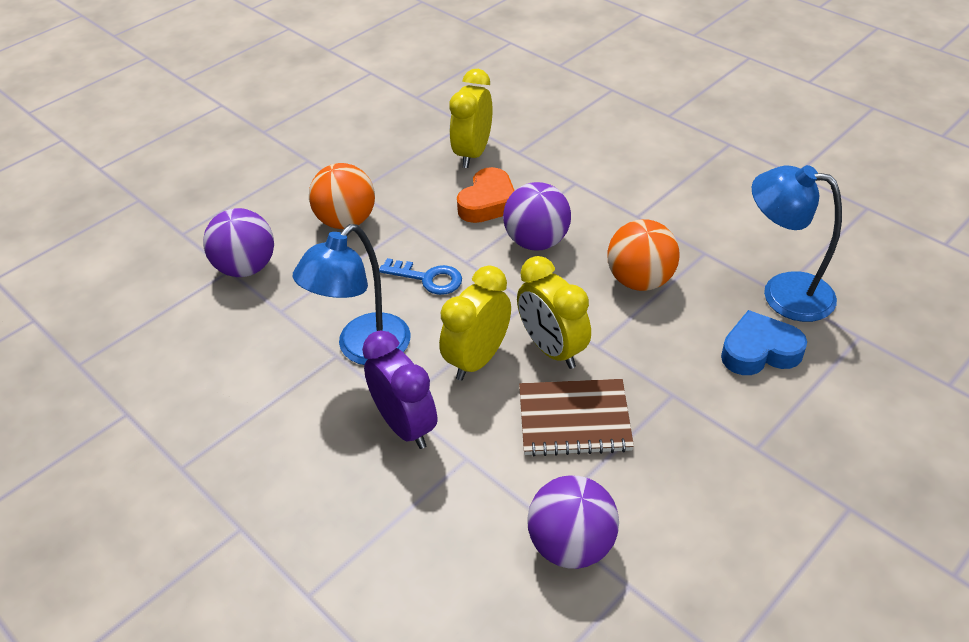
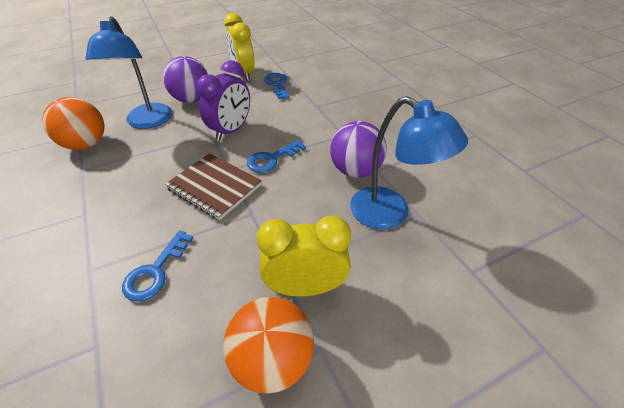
blue heart: [721,310,807,375] = 1 -> none = 0
blue key: [379,258,462,295] = 1 -> [122,230,193,301] [247,140,306,173] [264,73,290,99] = 3
orange heart: [457,167,515,223] = 1 -> none = 0
purple ball: [203,208,274,277] [503,182,571,251] [527,475,619,569] = 3 -> [163,56,208,103] [330,121,387,178] = 2
yellow clock: [439,266,511,381] [449,69,492,168] [517,256,591,369] = 3 -> [224,13,255,81] [257,216,351,297] = 2

